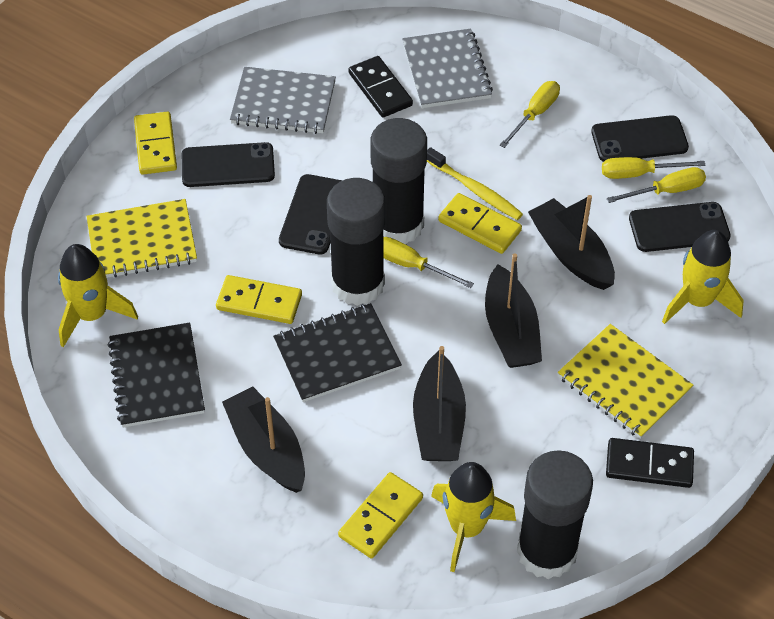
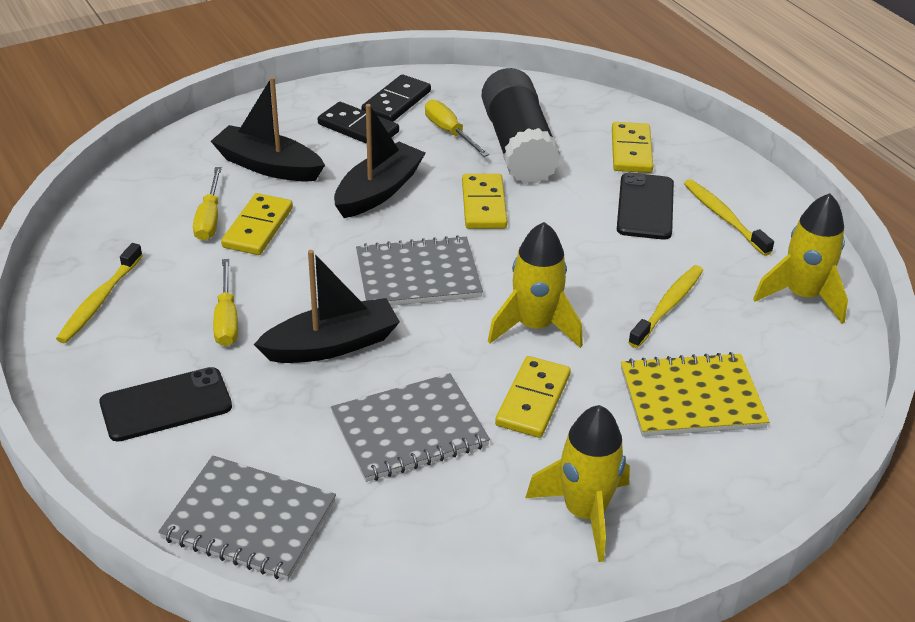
black boat: [222,386,305,493] [413,346,466,461] [485,254,542,368] [528,195,615,290] = 4 -> [211,77,325,182] [254,250,400,363] [334,104,426,218] = 3
black glue stick: [327,178,385,306] [370,118,427,244] [517,450,593,579] = 3 -> [482,68,561,184] = 1
black notebook: [107,322,205,427] [273,303,402,402] = 2 -> none = 0
black phone: [182,142,275,187] [279,174,342,255] [591,115,689,162] [629,202,731,252] = 4 -> [99,367,232,442] [617,172,674,240] = 2
grey notebook: [230,67,336,134] [402,29,493,108] = 2 -> [158,455,336,580] [331,373,490,482] [356,235,483,306] = 3
yellow notebook: [87,199,197,278] [558,324,694,439] = 2 -> [621,352,769,436] = 1
yellow screwdriver: [383,237,474,288] [499,81,560,148] [602,157,706,179] [606,167,706,203] = 4 -> [193,167,222,241] [213,259,238,346] [425,100,489,157] = 3
yellow toothbrush: [427,147,523,220] = 1 -> [56,243,143,343] [628,265,703,348] [684,179,774,256] = 3

